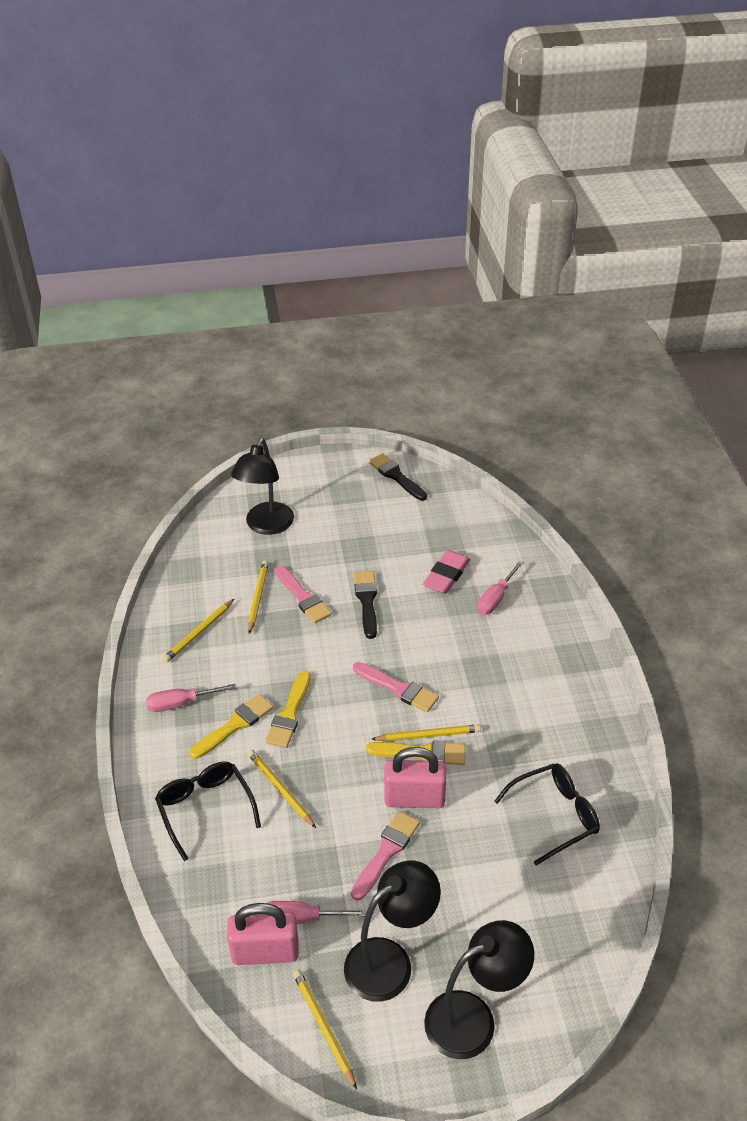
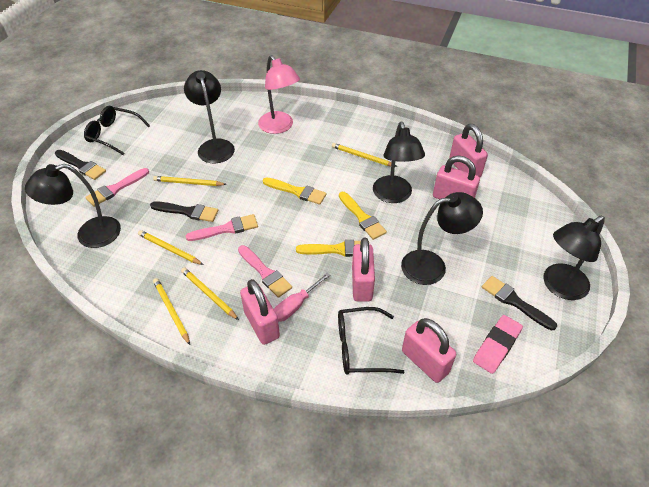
black brush: [354,571,377,639] [369,453,427,501] = 2 -> [55,150,106,180] [150,201,218,222] [482,276,557,331] = 3
black lamp: [231,438,294,535] [344,860,441,1002] [424,920,534,1059] = 3 -> [25,164,121,248] [184,70,235,163] [373,122,425,203] [401,192,483,285] [543,216,605,300] = 5
pink lamp: none = 0 -> [258,55,300,134] = 1
pink padlock: [227,903,299,965] [384,747,446,808] = 2 -> [240,279,280,345] [352,238,375,301] [402,318,456,383] [433,155,480,199] [449,124,488,177] = 5
pink screwdriver: [146,684,236,712] [268,901,367,924] [477,560,524,615] = 3 -> [274,273,330,322] = 1

